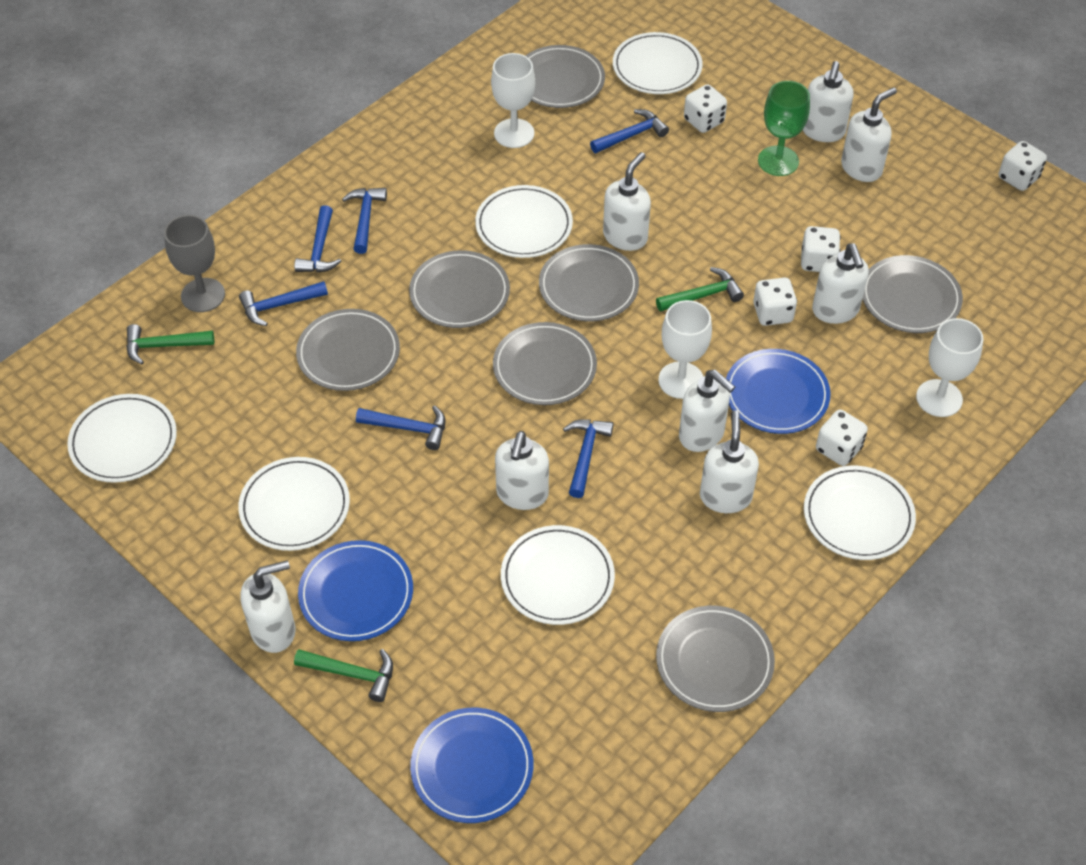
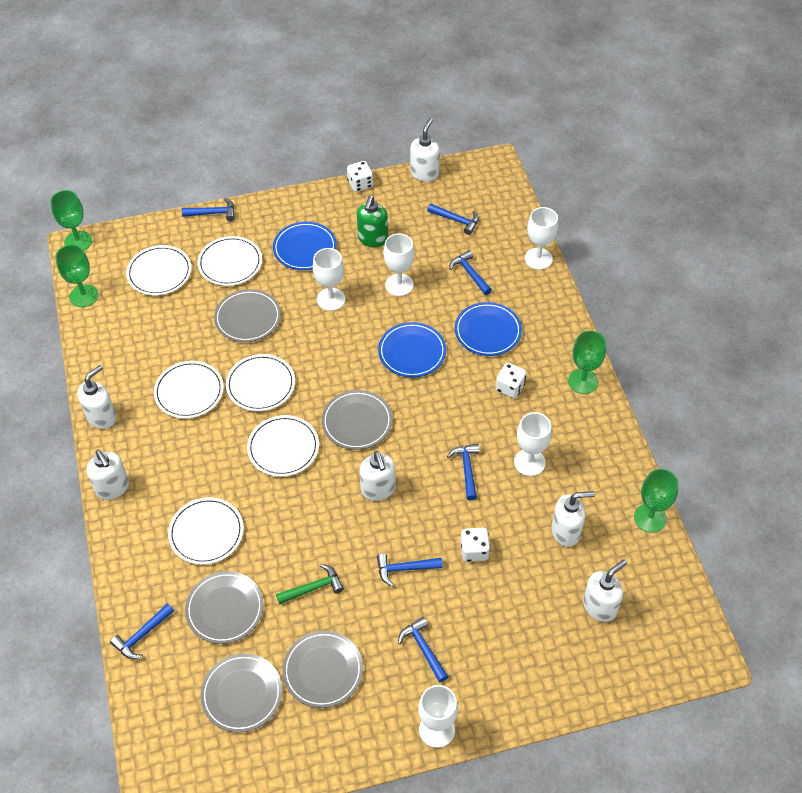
blue hammer: [239,281,328,326] [294,205,341,272] [342,188,387,254] [356,406,446,450] [563,419,613,498] [590,109,669,153] = 6 -> [110,603,174,659] [182,198,235,221] [377,553,443,586] [398,617,449,682] [427,204,479,235] [447,444,479,500] [449,250,492,295] = 7
green goblet: [758,81,810,176] = 1 -> [50,190,92,251] [55,245,98,307] [568,330,606,394] [634,469,679,533] = 4
green hammer: [126,324,214,365] [294,649,393,702] [656,267,744,312] = 3 -> [276,564,344,604] = 1
green soap dispenser: none = 0 -> [357,195,388,247] = 1
grey goblet: [164,215,225,312] = 1 -> none = 0
grey plate: [296,309,400,391] [409,250,510,328] [493,322,597,405] [526,45,605,108] [539,244,639,321] [656,606,775,712] [863,255,963,333] = 7 -> [185,571,264,644] [201,653,282,733] [214,289,281,342] [282,631,363,708] [322,390,392,450] = 5
white dice: [684,84,727,133] [753,277,797,326] [801,226,841,272] [816,410,868,466] [999,141,1047,191] = 5 -> [347,161,373,192] [460,527,490,562] [496,363,527,398] = 3
white goblet: [491,53,535,148] [658,300,712,399] [916,318,983,417] = 3 -> [313,248,345,311] [384,233,415,296] [418,685,458,748] [514,412,552,476] [525,207,558,270] = 5
white soap dispenser: [241,560,296,653] [495,431,549,510] [603,152,651,251] [679,370,735,452] [700,410,759,513] [803,61,853,142] [812,243,869,324] [841,87,897,182] = 8 -> [77,365,116,429] [87,449,129,500] [360,451,396,501] [410,118,440,181] [551,491,595,547] [583,559,627,622] = 6

